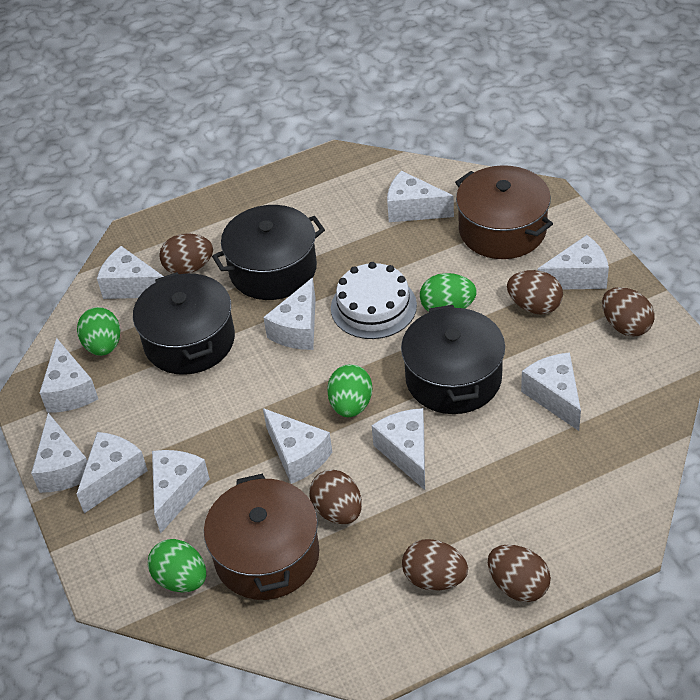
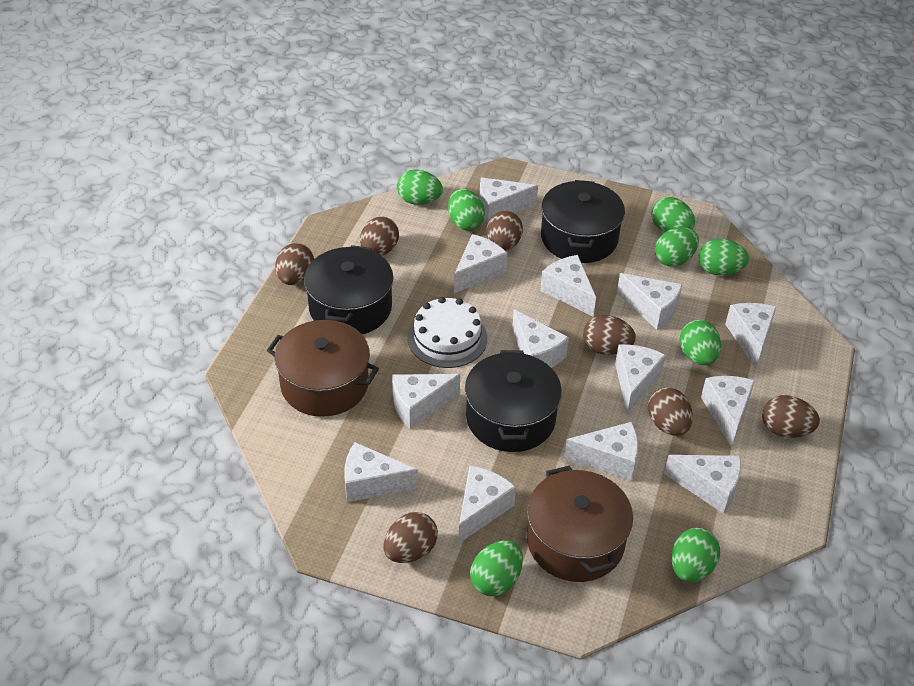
brown egg: [159,233,213,274] [309,469,362,524] [402,539,468,590] [488,545,551,602] [507,270,563,315] [602,287,654,337] = 6 -> [275,243,314,285] [360,217,399,256] [383,512,438,563] [486,211,523,251] [583,315,636,355] [648,387,693,436] [762,395,820,438] = 7
green egg: [77,307,120,356] [148,539,206,593] [327,364,372,417] [420,273,477,312] = 4 -> [397,169,443,205] [448,189,485,231] [470,540,523,596] [652,197,695,232] [655,227,699,267] [671,528,720,582] [680,320,721,365] [698,239,749,276] = 8
white cheese: [31,413,87,493] [40,338,98,413] [77,432,148,513] [97,246,164,299] [152,450,210,534] [263,278,316,350] [263,408,332,484] [372,408,425,490] [387,170,454,222] [521,352,581,431] [537,235,609,289] = 11 -> [344,442,418,502] [392,374,460,429] [454,234,507,293] [458,465,516,544] [479,177,538,223] [512,310,569,368] [540,255,596,316] [564,422,638,481] [615,345,666,414] [617,273,682,330] [664,455,741,514] [701,376,755,447] [725,303,776,368] = 13

